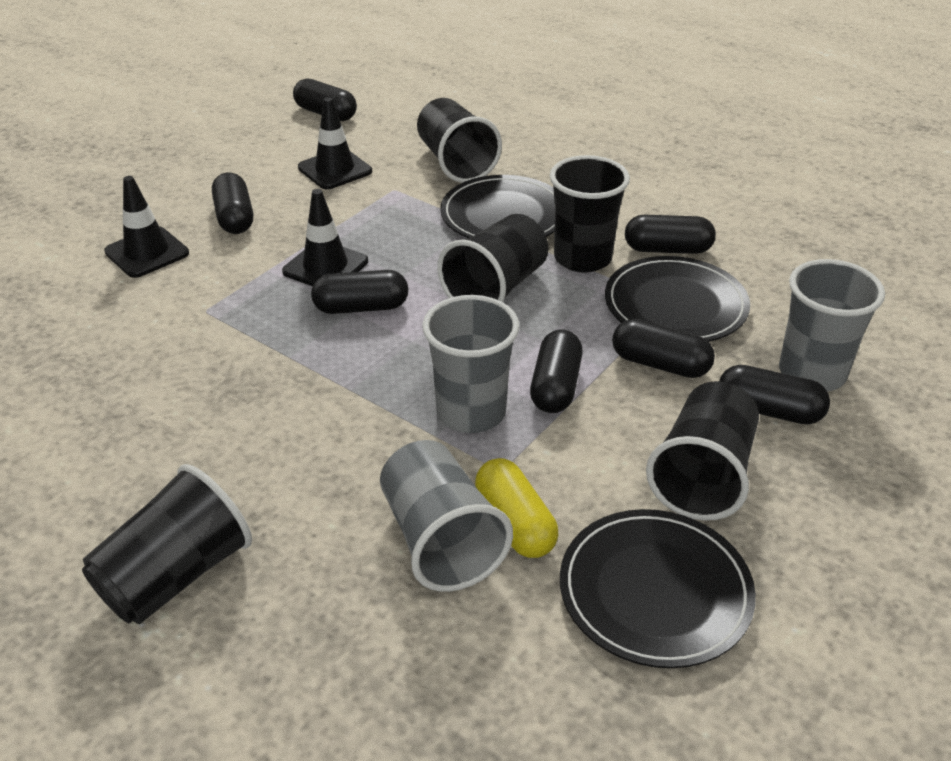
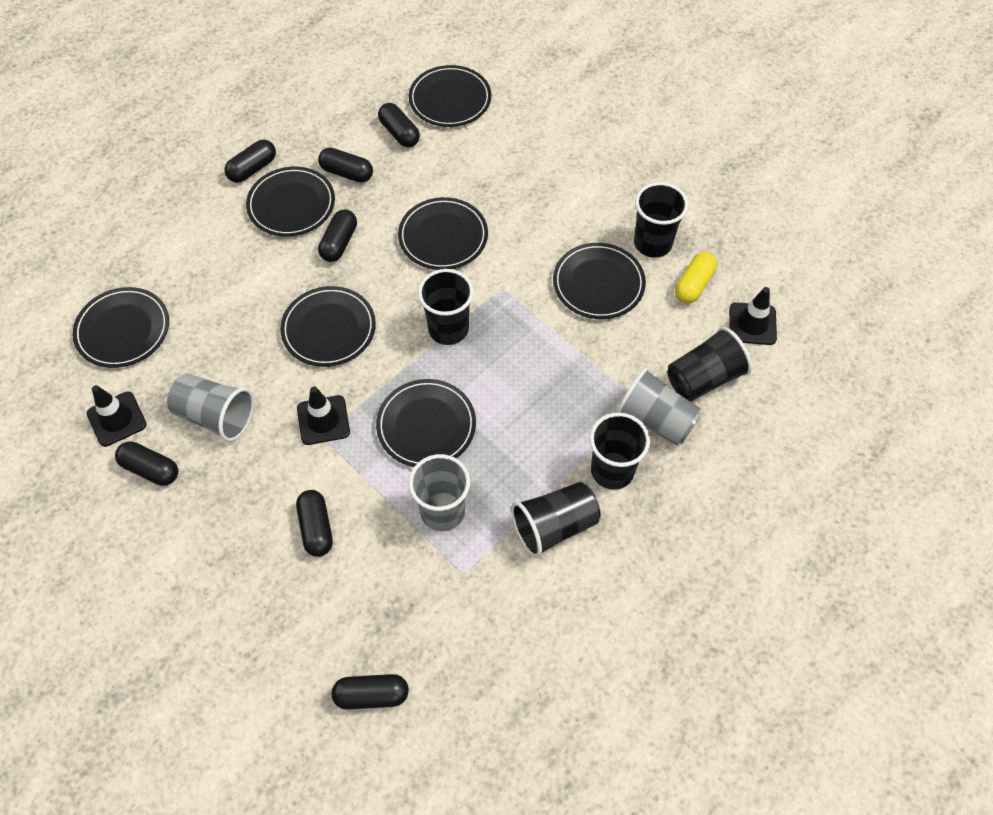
black plate: [440,175,555,238] [560,509,756,668] [605,256,750,342] = 3 -> [73,287,169,368] [246,167,335,237] [280,286,376,367] [376,379,476,467] [398,197,488,270] [409,65,491,127] [553,243,646,319] = 7

